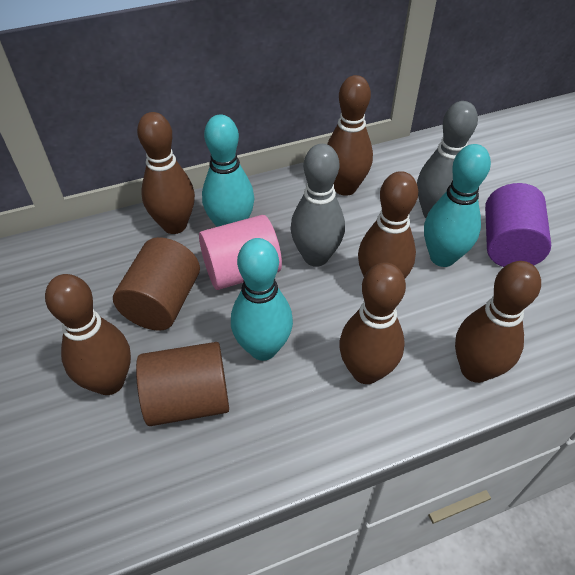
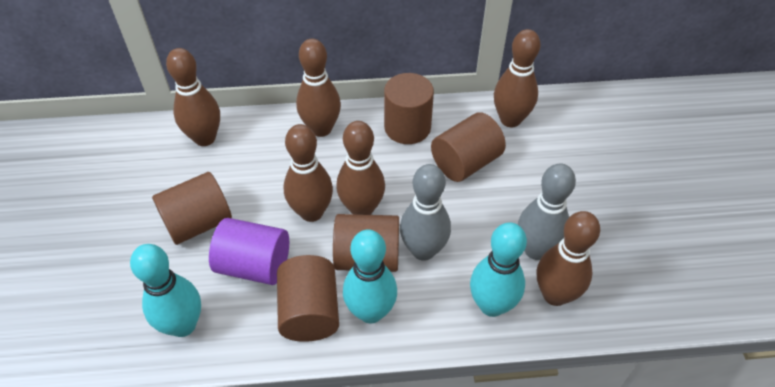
brown cylinder: [113,237,200,331] [136,342,229,426] = 2 -> [152,172,232,245] [277,255,339,342] [333,214,399,272] [384,73,434,144] [431,112,506,182] = 5
pink cylinder: [199,215,282,290] = 1 -> none = 0

